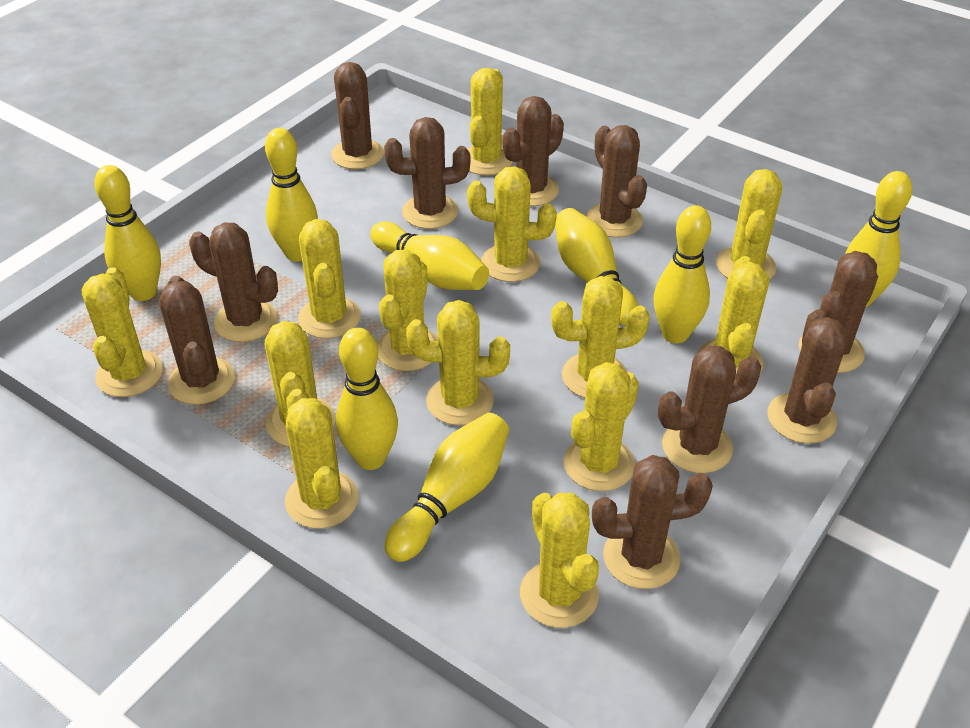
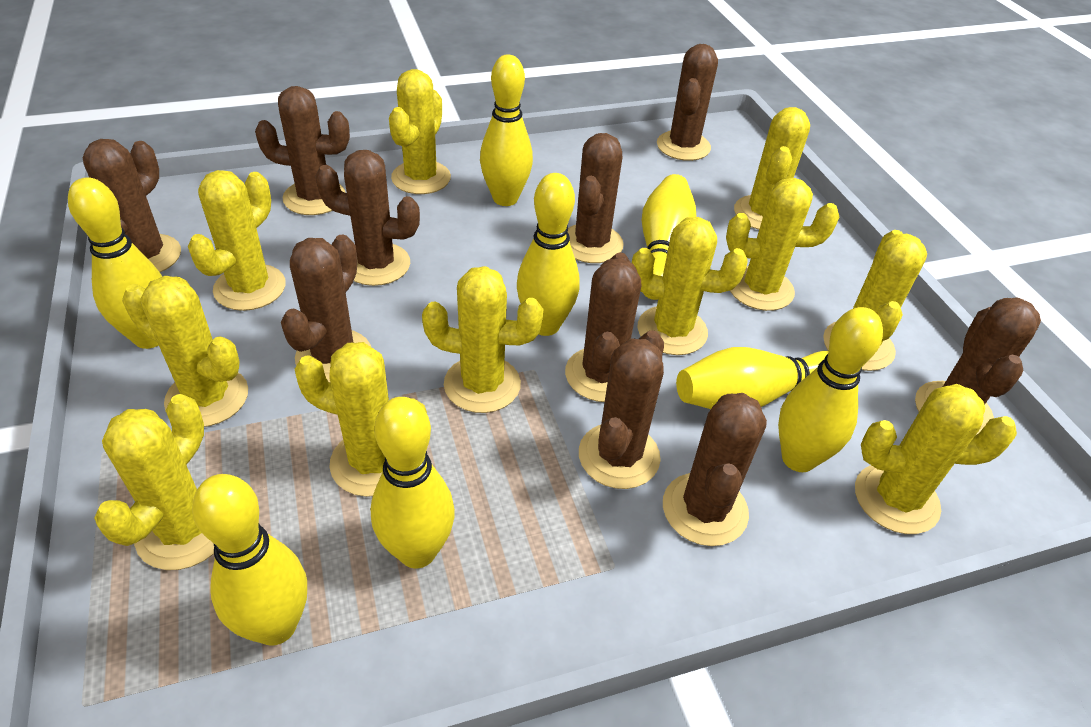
yellow cactus: [81,268,163,397] [265,321,335,447] [285,389,359,529] [298,219,361,339] [377,249,438,371] [406,300,510,426] [467,68,513,176] [467,166,557,282] [520,493,599,628] [551,276,650,398] [564,362,639,491] [698,256,769,376] [716,169,782,280] = 13 -> [94,394,214,570] [122,276,248,427] [188,170,286,311] [295,342,427,497] [389,69,451,194] [422,266,543,413] [632,217,748,355] [726,178,839,311] [734,107,810,230] [823,230,927,371] [855,384,1017,534] = 11

